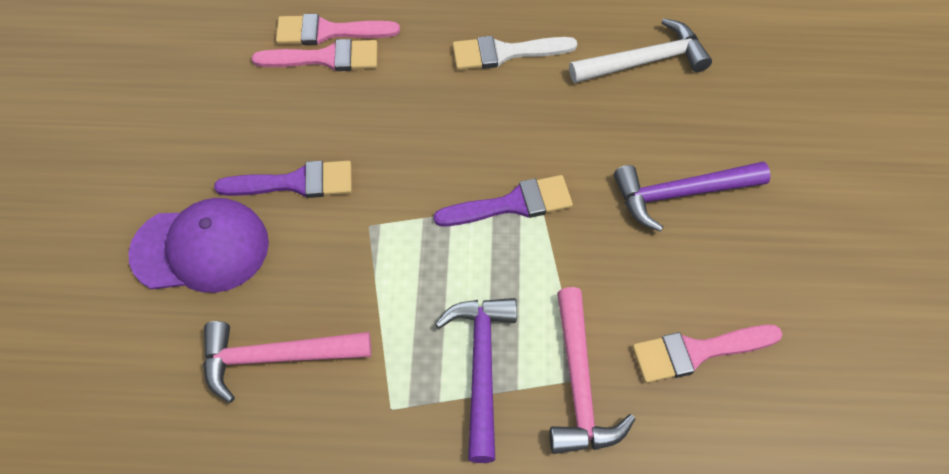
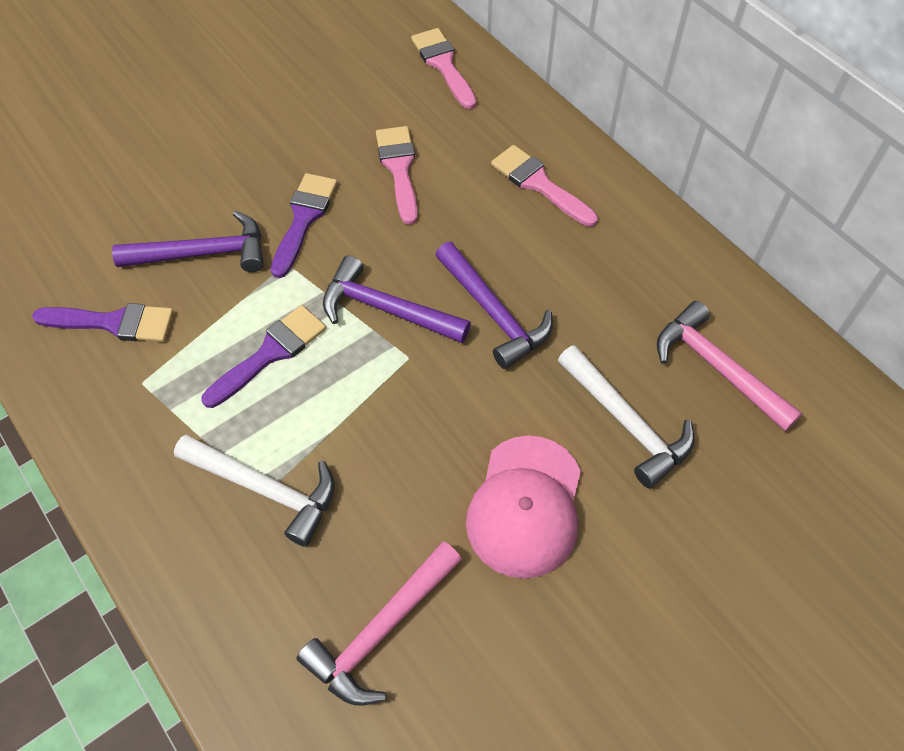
pink cap: none = 0 -> [466,435,581,579] = 1
purple brush: [214,161,352,198] [434,175,573,226] = 2 -> [32,303,173,342] [202,305,326,408] [271,173,337,278] = 3
purple cap: [128,198,269,293] = 1 -> none = 0
purple hammer: [435,298,517,463] [614,161,771,232] = 2 -> [112,210,263,272] [323,255,471,343] [435,242,553,369] = 3
white brush: [452,36,577,70] = 1 -> none = 0
white hammer: [569,18,712,83] = 1 -> [174,434,334,547] [558,345,695,488] = 2

